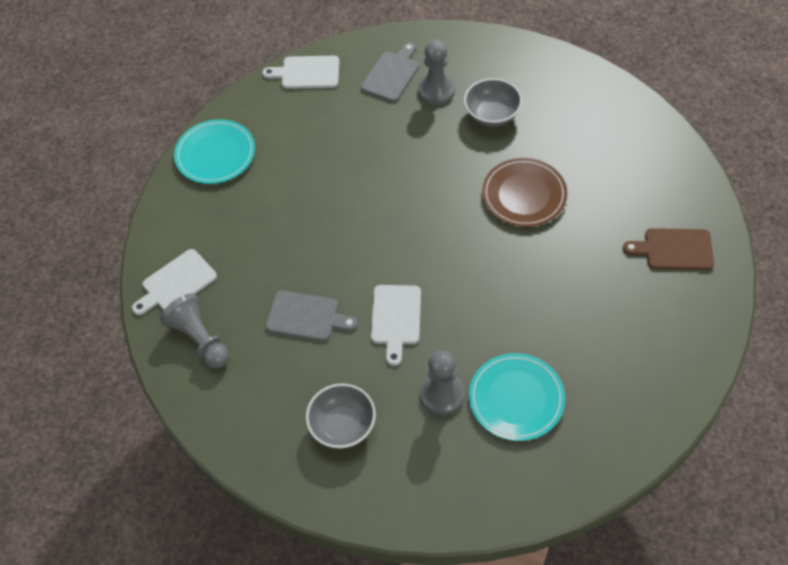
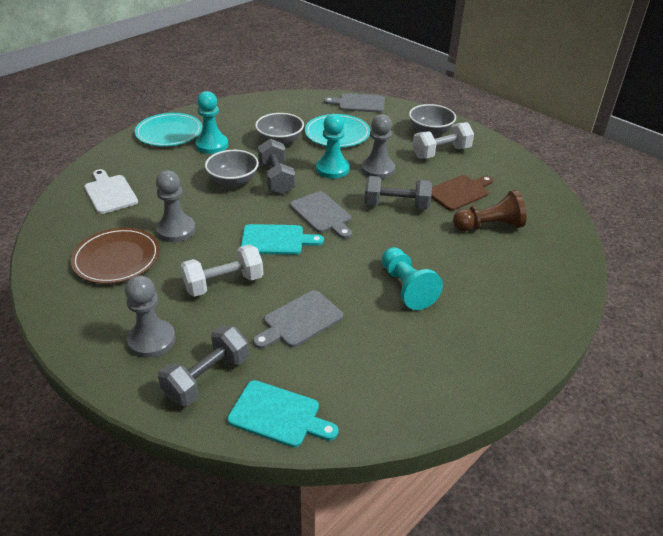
brown pawn: none = 0 -> [453,190,527,231] = 1
grey bowl: [306,383,376,449] [464,78,522,127] = 2 -> [205,150,259,187] [255,113,304,146] [409,104,456,137] = 3
grey cutting board: [266,290,358,341] [361,42,419,102] = 2 -> [253,290,343,349] [290,191,352,239] [324,93,385,113] = 3
grey dumbbell: none = 0 -> [158,325,249,406] [258,139,296,195] [364,176,432,210] = 3
turquoise cutting board: none = 0 -> [227,380,338,448] [241,224,324,255] = 2
turquoise pawn: none = 0 -> [196,91,228,154] [316,114,350,179] [382,247,443,310] = 3
white cutting board: [132,249,217,315] [262,56,340,89] [371,285,421,366] = 3 -> [84,169,138,214] = 1
white dumbbell: none = 0 -> [180,244,263,297] [412,122,474,159] = 2

